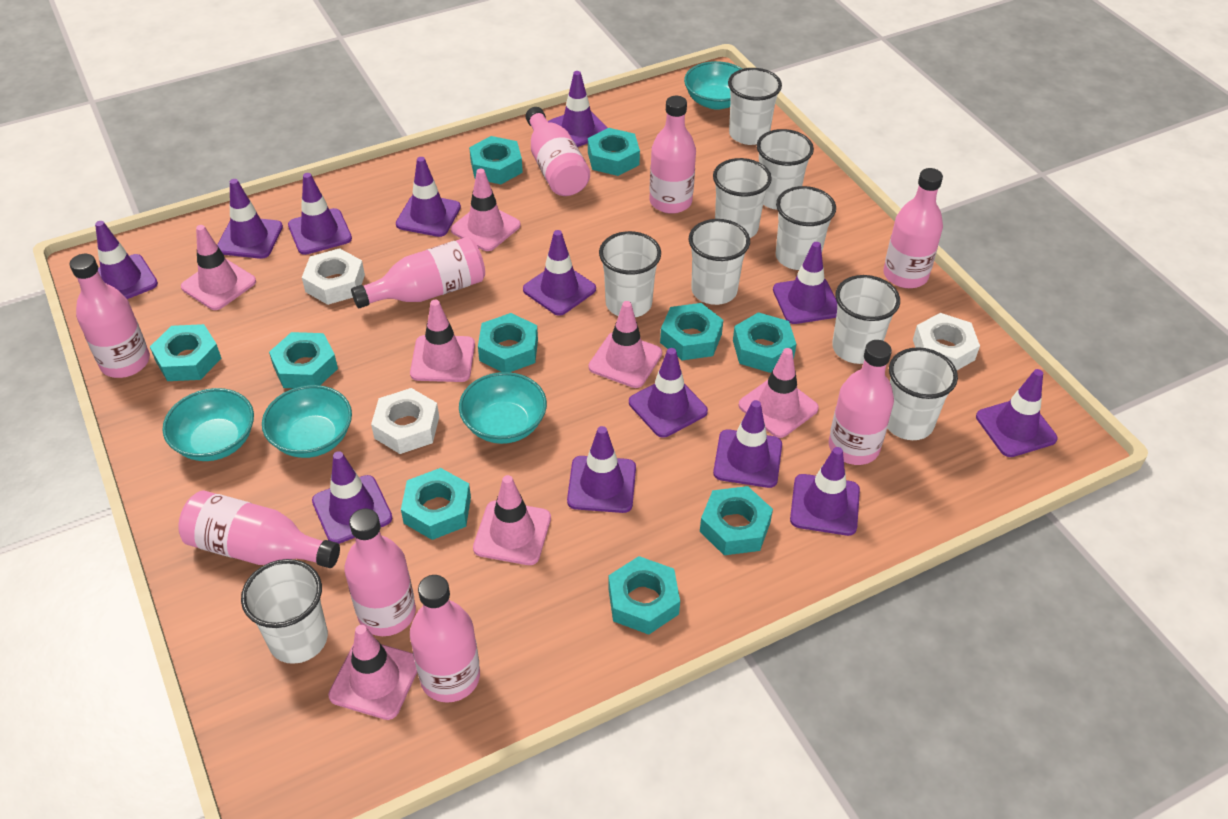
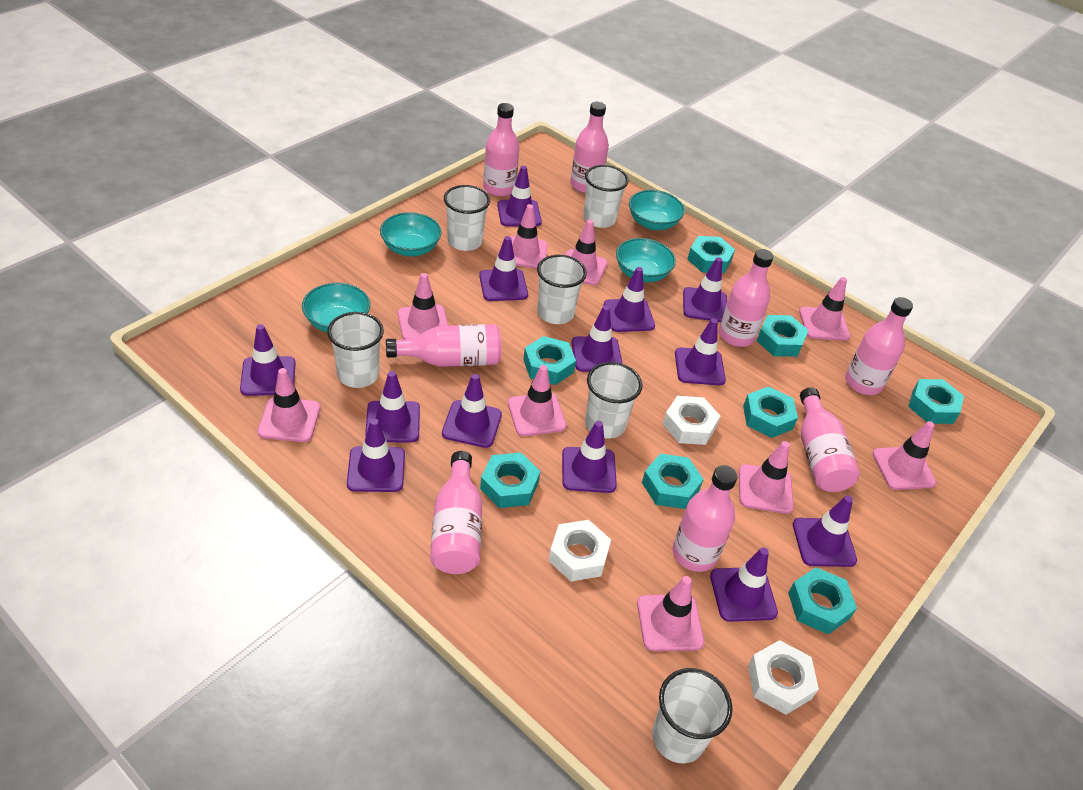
pink bottle: [70,254,150,378] [178,491,340,568] [344,508,416,636] [351,237,485,308] [410,575,480,703] [526,107,590,196] [650,96,696,214] [829,340,894,465] [883,168,943,288] = 9 -> [386,324,501,367] [430,451,482,574] [483,103,520,197] [570,102,609,193] [673,465,738,572] [719,249,773,347] [800,387,860,492] [845,297,913,395] = 8
pink traffic cone: [181,225,256,310] [328,625,417,720] [410,300,475,382] [451,169,521,251] [473,475,551,565] [589,301,662,388] [738,348,819,438] = 7 -> [258,368,320,442] [398,273,449,339] [508,365,567,436] [509,204,548,268] [565,220,607,286] [637,576,704,651] [739,441,794,514] [799,277,850,341] [873,421,936,490] = 9
turquoise nut: [150,324,221,381] [269,332,338,388] [401,468,471,540] [469,136,523,184] [478,313,538,372] [588,128,640,176] [608,556,680,635] [660,303,723,360] [700,486,773,555] [733,312,796,373] = 10 -> [480,453,540,508] [523,336,576,385] [642,454,704,509] [687,236,735,273] [743,386,798,438] [756,315,809,357] [788,567,857,635] [908,379,964,424] = 8
white cup: [241,559,328,664] [599,231,661,317] [689,219,750,305] [713,158,772,238] [728,68,782,145] [757,129,814,210] [776,186,836,270] [832,275,900,364] [887,347,958,440] = 9 -> [327,312,384,388] [444,185,490,251] [537,255,587,324] [583,165,629,228] [585,362,643,439] [652,668,732,764] = 6

